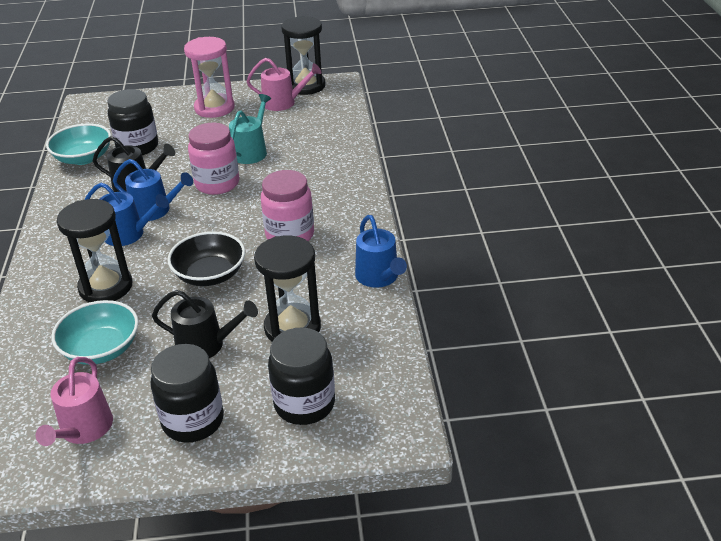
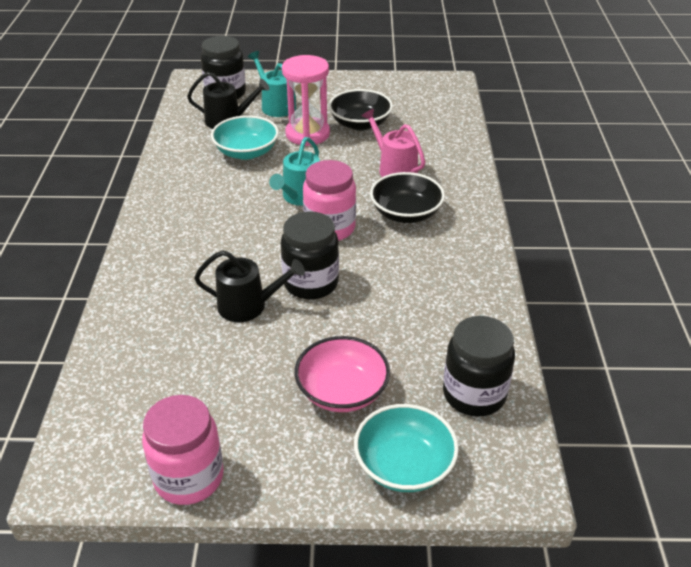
black bowl: [167,231,245,286] = 1 -> [329,89,393,131] [370,172,445,223] = 2
black hourglass: [57,199,132,303] [254,235,321,342] [281,16,326,95] = 3 -> none = 0
blue watering can: [84,183,169,246] [113,159,193,221] [355,215,407,288] = 3 -> none = 0
pink bowl: none = 0 -> [294,336,390,412] = 1
pink watering can: [36,357,113,446] [247,58,321,111] = 2 -> [362,109,425,177] = 1
turquoise watering can: [229,94,271,164] = 1 -> [248,51,296,117] [269,137,320,206] = 2

